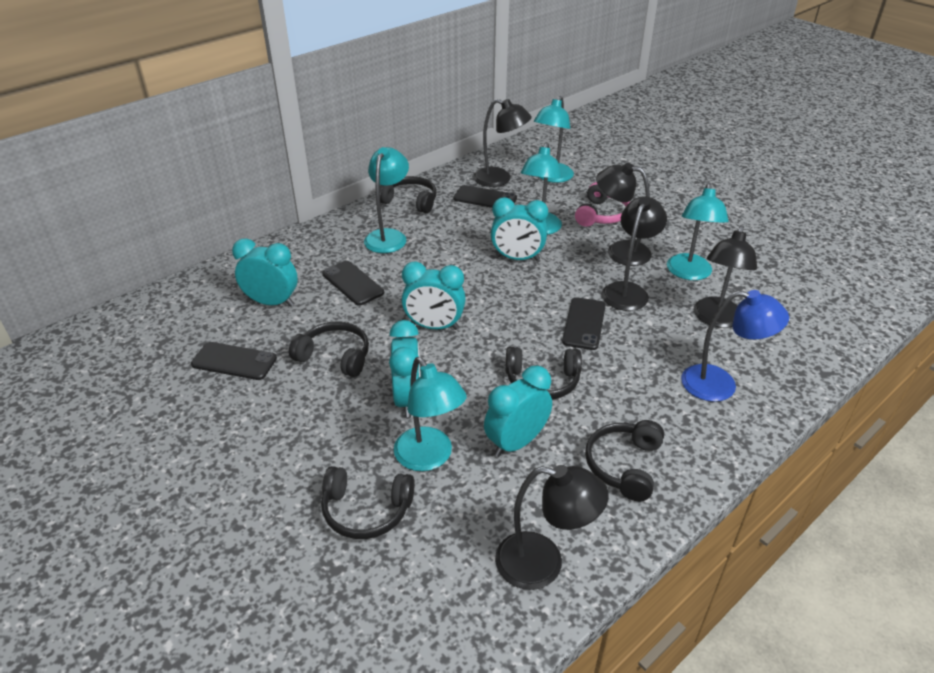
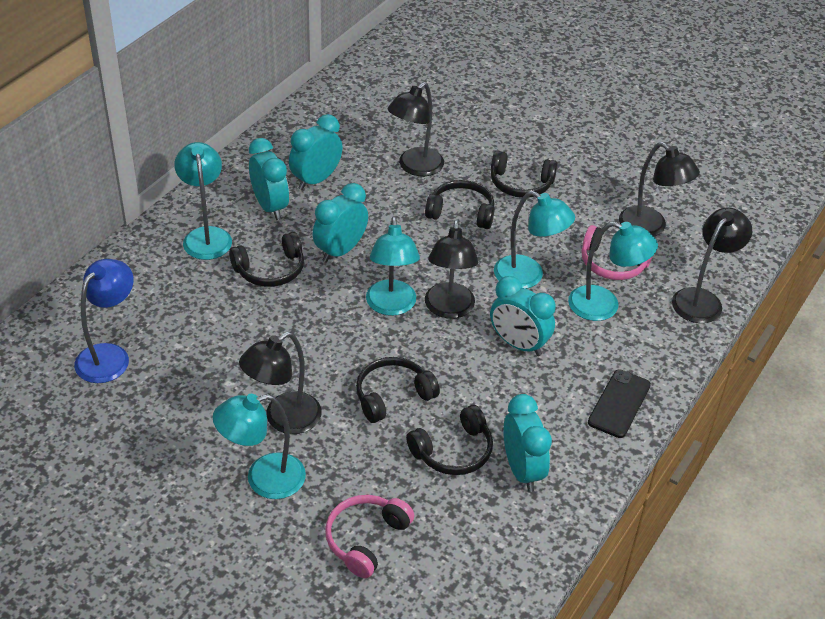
black phone: [191,342,277,380] [322,261,384,305] [454,185,517,208] [562,297,606,350] = 4 -> [588,369,651,438] = 1
pink headphones: [575,182,630,227] = 1 -> [325,495,414,578] [582,225,653,280] = 2

